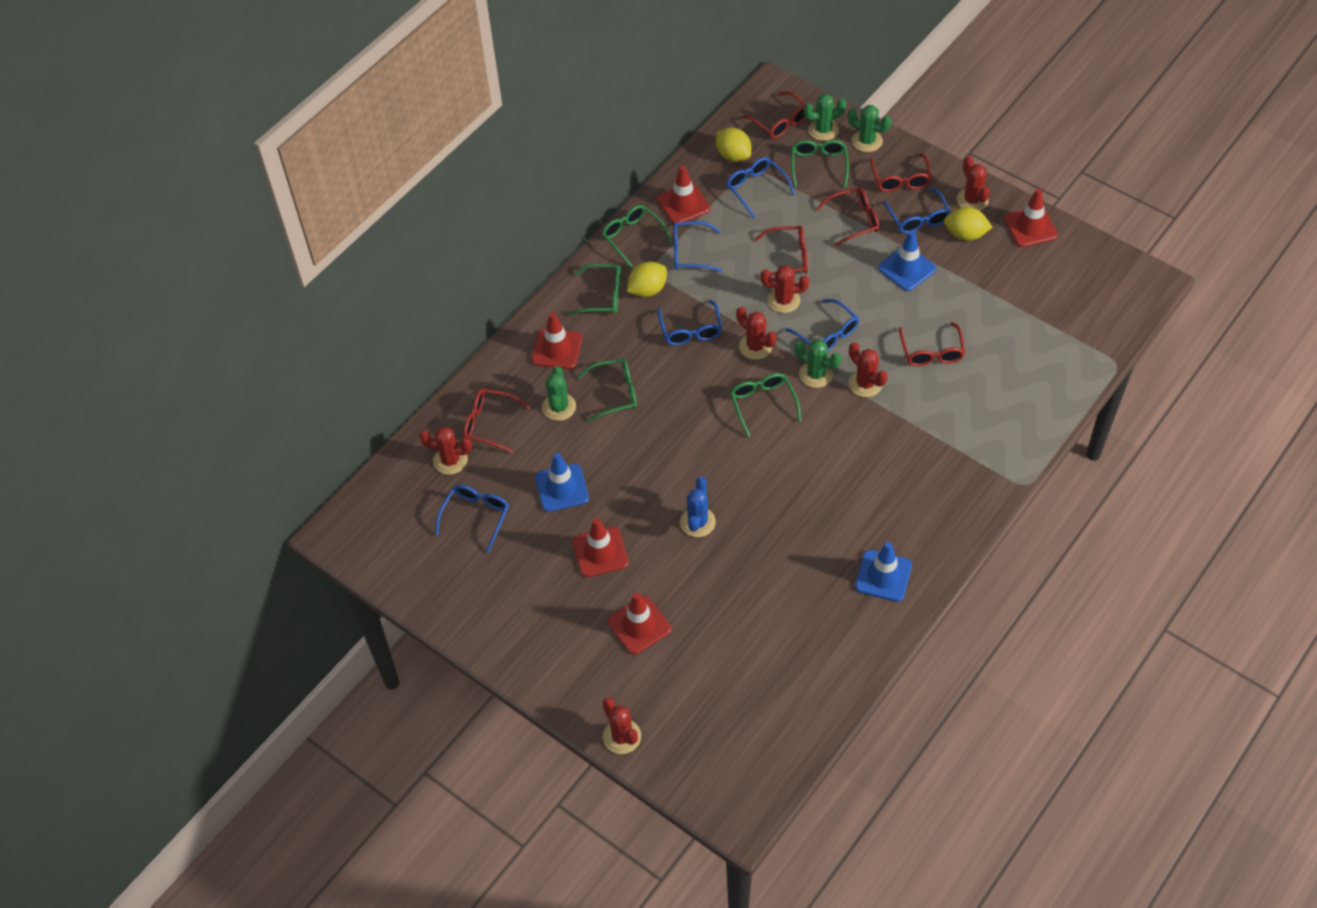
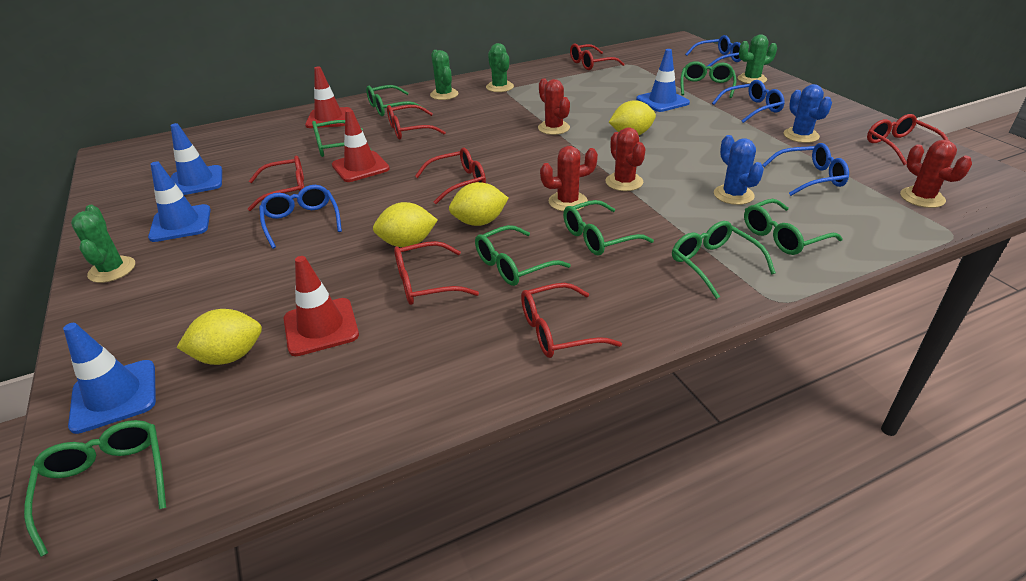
blue cactus: [680,477,716,537] = 1 -> [714,135,764,205] [784,84,832,143] = 2
blue glasses: [435,484,509,552] [658,300,722,346] [674,221,723,272] [726,157,795,218] [785,299,859,352] [883,189,951,234] = 6 -> [259,185,342,249] [685,35,741,67] [712,80,785,123] [762,143,849,196] = 4
blue traffic cone: [535,453,589,512] [855,542,912,602] [878,230,936,291] = 3 -> [63,323,156,434] [148,161,211,242] [171,123,222,195] [636,49,690,112] = 4
green glasses: [568,264,621,315] [578,359,637,422] [602,205,673,268] [730,373,801,437] [791,140,849,188] = 5 -> [24,420,166,557] [312,120,363,157] [366,85,424,116] [475,225,571,286] [563,200,654,255] [672,221,776,299] [680,61,737,98] [744,199,843,255] = 8
red cactus: [419,426,472,475] [603,697,641,754] [736,306,777,360] [761,265,809,313] [849,342,888,397] [957,156,990,211] = 6 -> [538,78,570,135] [540,146,598,211] [606,128,646,191] [900,140,972,208] = 4
red glasses: [463,389,530,453] [742,91,806,139] [755,226,808,280] [816,188,879,247] [870,153,932,192] [899,322,965,366] = 6 -> [248,156,304,211] [387,105,446,139] [394,241,479,305] [415,148,486,204] [521,283,622,358] [570,44,625,70] [867,114,948,165] = 7
red traffic cone: [532,312,582,369] [572,518,628,577] [607,593,671,655] [657,166,710,224] [1004,189,1058,247] = 5 -> [284,256,359,356] [305,66,351,128] [332,109,390,182] = 3
yellow lemon: [627,262,667,297] [716,128,751,162] [944,207,993,241] = 3 -> [176,309,262,365] [373,202,438,247] [449,182,508,226] [609,100,656,135] = 4

